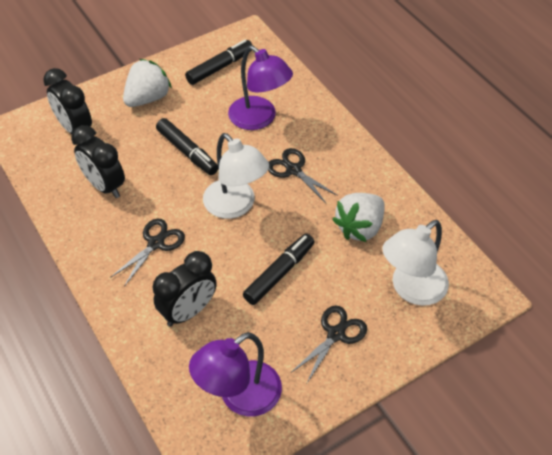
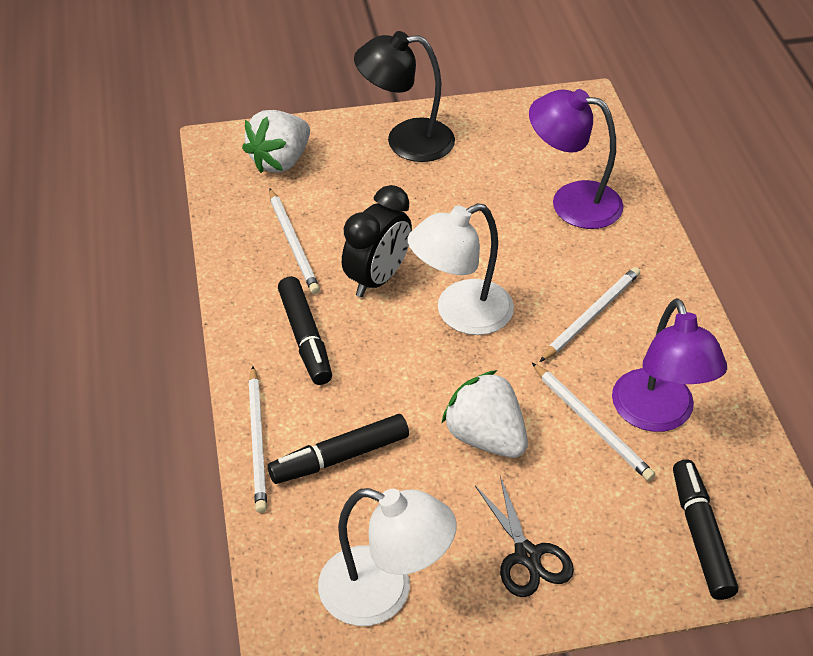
black clock: [43,68,92,134] [71,125,125,198] [153,251,217,326] = 3 -> [342,185,412,297] = 1
black lamp: none = 0 -> [354,31,455,162] = 1
black scissors: [110,219,185,286] [268,148,338,203] [292,306,367,383] = 3 -> [475,476,574,597] = 1
white pencil: none = 0 -> [248,366,267,513] [269,188,320,294] [532,363,655,481] [540,267,640,362] = 4

